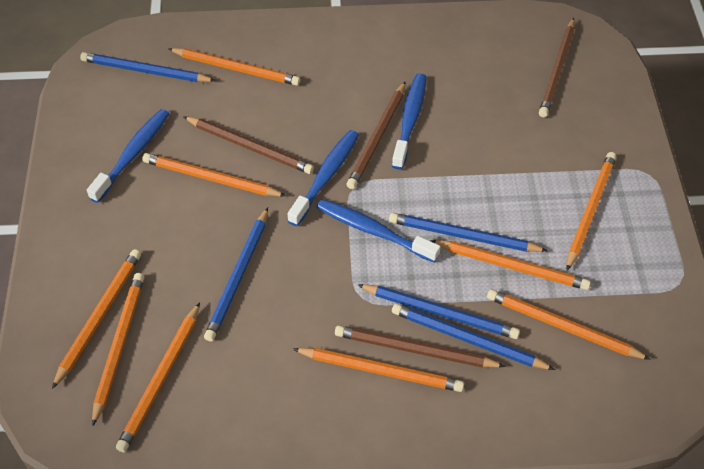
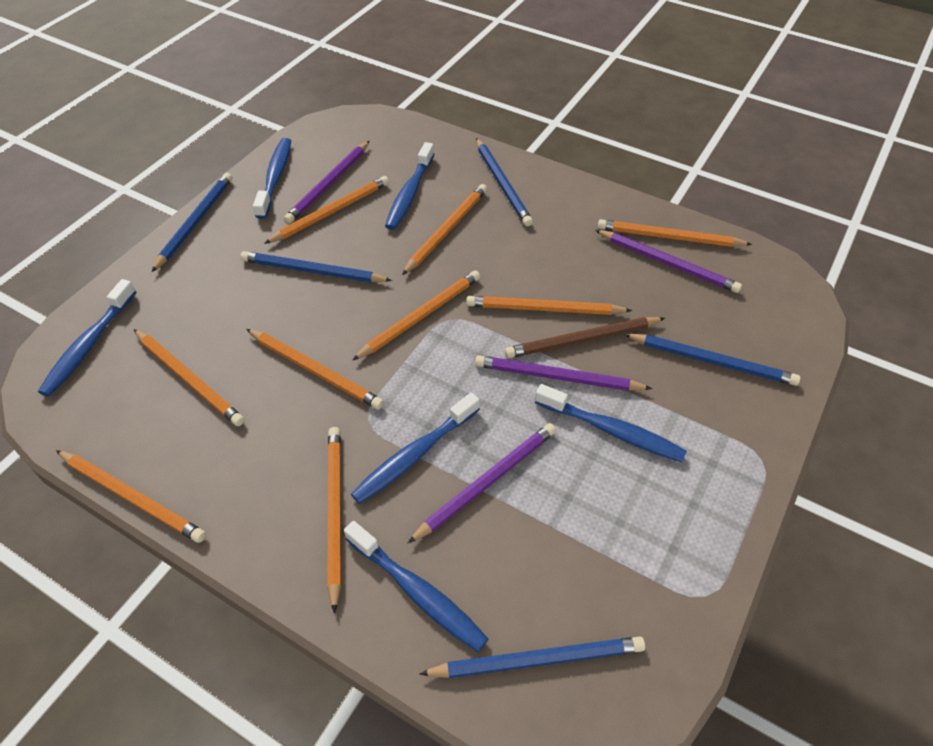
blue toothbrush: [87,109,169,203] [288,130,359,226] [317,199,440,263] [392,73,427,169] = 4 -> [38,279,136,397] [253,138,291,219] [344,521,488,652] [351,392,480,504] [385,142,435,230] [535,384,687,462] = 6
brown pencil: [183,116,314,174] [335,325,506,368] [347,81,406,189] [539,18,575,117] = 4 -> [505,317,665,358] = 1
purple pencil: none = 0 -> [284,141,369,224] [408,423,556,543] [475,355,652,391] [595,230,742,293] = 4

